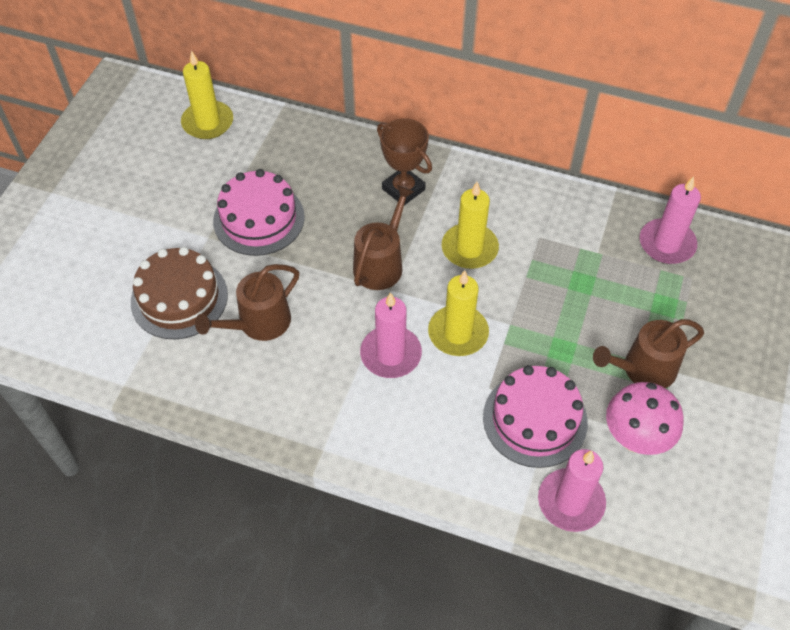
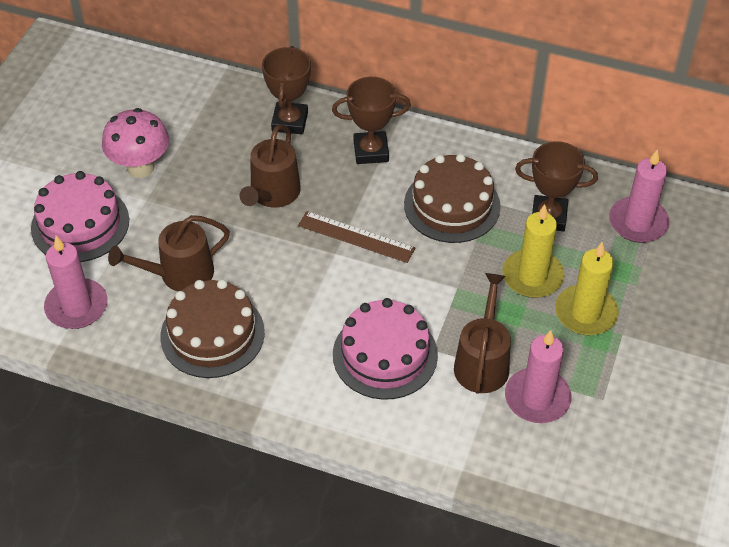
brown cake: [131,247,228,339] = 1 -> [160,279,265,378] [404,154,501,243] = 2
brown ruler: none = 0 -> [298,211,415,263] = 1
brown trophy: [377,118,432,205] = 1 -> [262,46,311,134] [332,77,411,164] [515,141,598,231] = 3
yellow candle: [181,50,233,139] [428,270,489,356] [442,182,499,269] = 3 -> [502,204,564,298] [555,242,619,335] = 2

